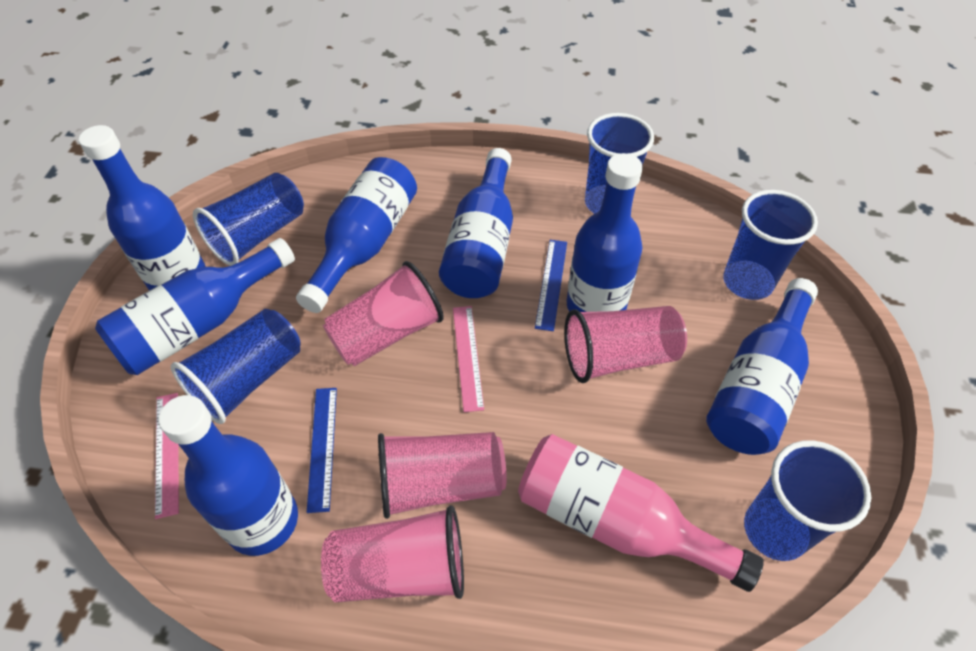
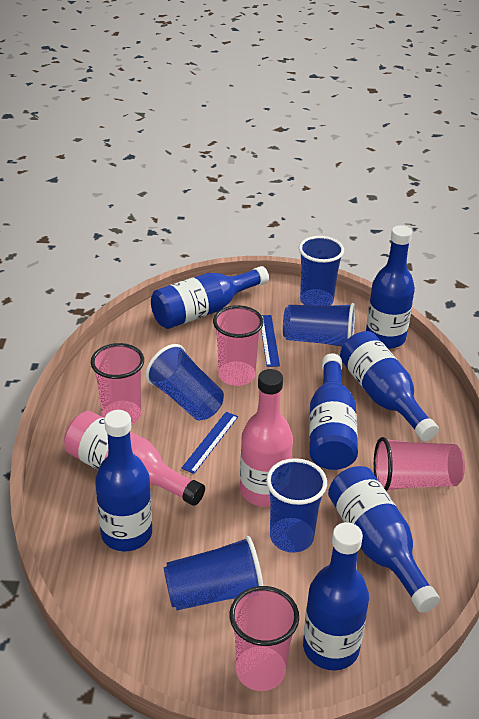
pink bottle: [518,434,764,592] = 1 -> [64,411,205,506] [240,369,293,507] = 2
pink ruler: [155,393,179,519] [453,306,484,412] = 2 -> none = 0

